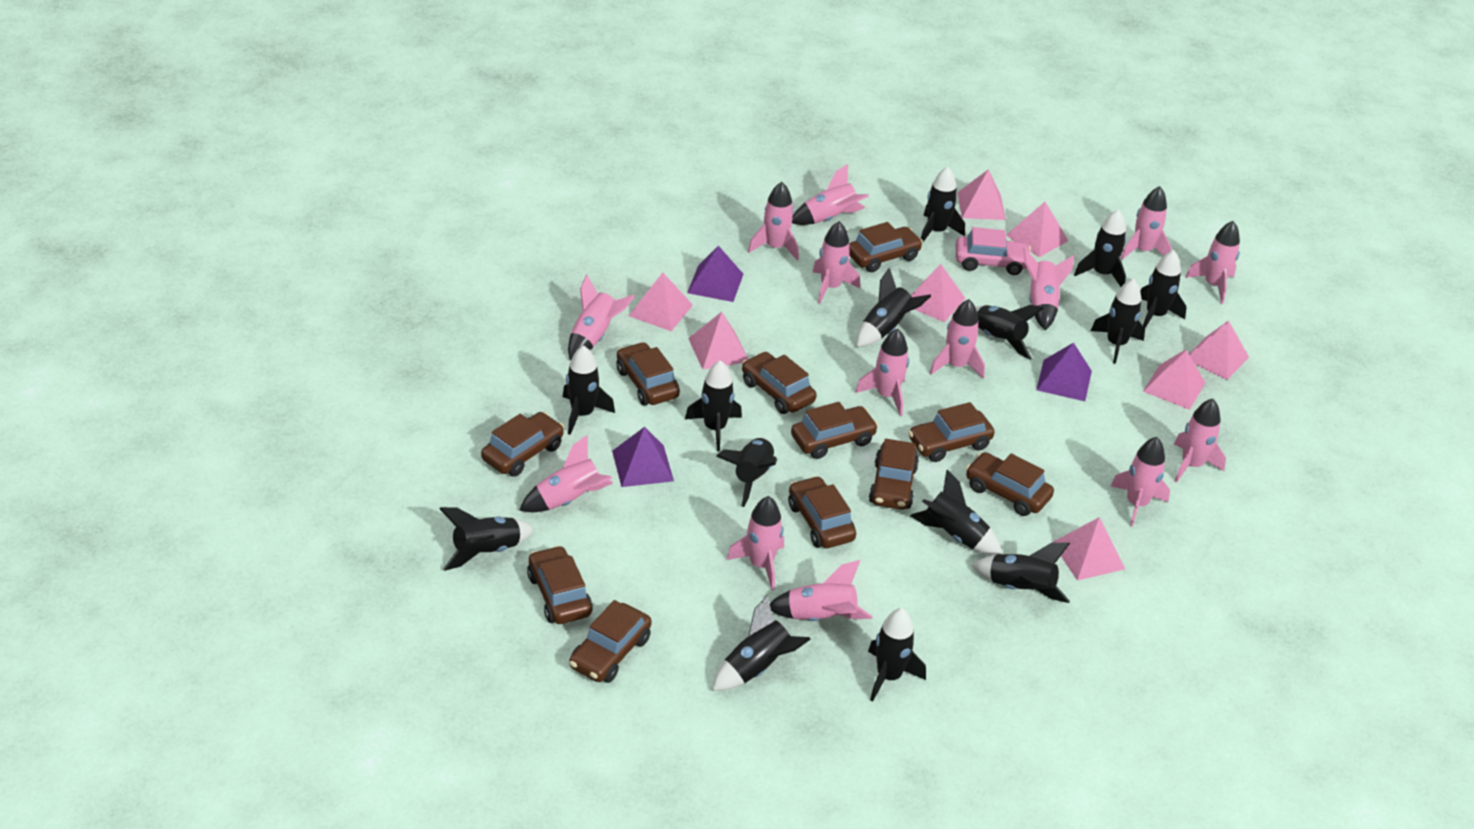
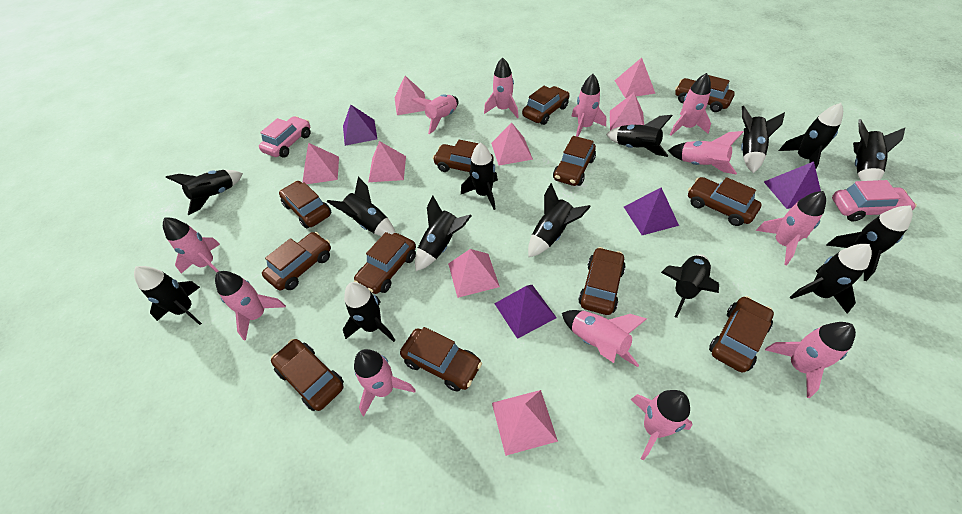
brown car: [481,412,564,476] [527,545,593,624] [569,600,652,683] [616,342,680,405] [742,352,816,414] [788,476,856,548] [791,402,878,459] [849,222,923,272] [869,439,919,510] [908,402,995,462] [966,452,1054,516] = 11 -> [262,232,331,290] [271,339,344,411] [279,181,331,229] [354,232,416,294] [400,327,482,392] [433,140,494,175] [522,86,570,125] [553,136,596,186] [578,247,626,315] [675,75,735,112] [688,177,762,226] [709,296,774,373] = 12
pink car: [956,227,1031,275] = 1 -> [259,116,310,158] [832,180,917,222] = 2
pink rocket: [519,434,613,512] [568,275,635,360] [726,496,784,591] [748,182,799,261] [770,560,872,621] [792,164,869,225] [813,221,860,304] [855,328,909,416] [930,299,985,379] [1023,248,1074,330] [1111,437,1170,527] [1121,186,1172,259] [1174,399,1226,483] [1185,221,1240,304] = 14 -> [163,217,220,274] [215,271,286,341] [354,349,416,416] [411,94,458,134] [484,57,519,118] [562,310,647,367] [571,74,606,137] [630,390,693,461] [668,131,744,174] [670,73,711,136] [755,191,826,265] [765,322,856,398] = 12
purple pyramid: [612,427,674,487] [687,246,743,302] [1036,343,1092,401] = 3 -> [343,105,377,146] [494,285,557,339] [624,188,679,235] [764,161,821,209] = 4

